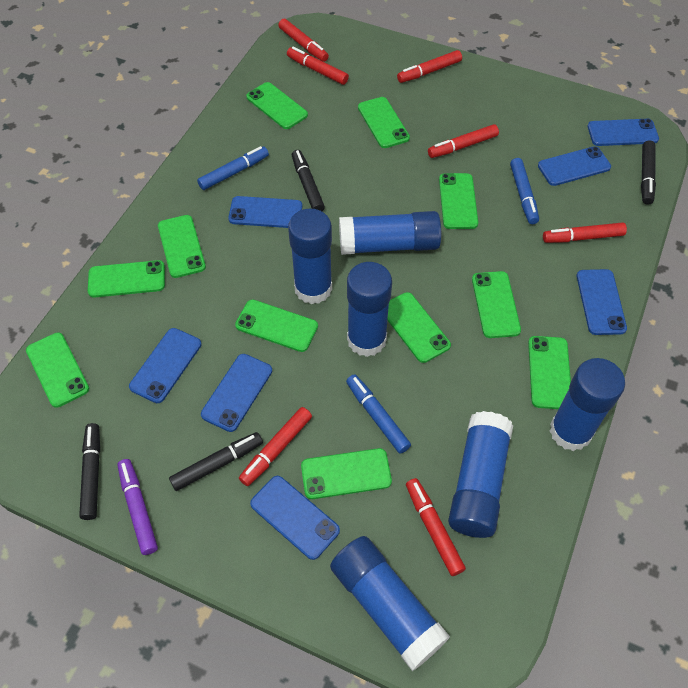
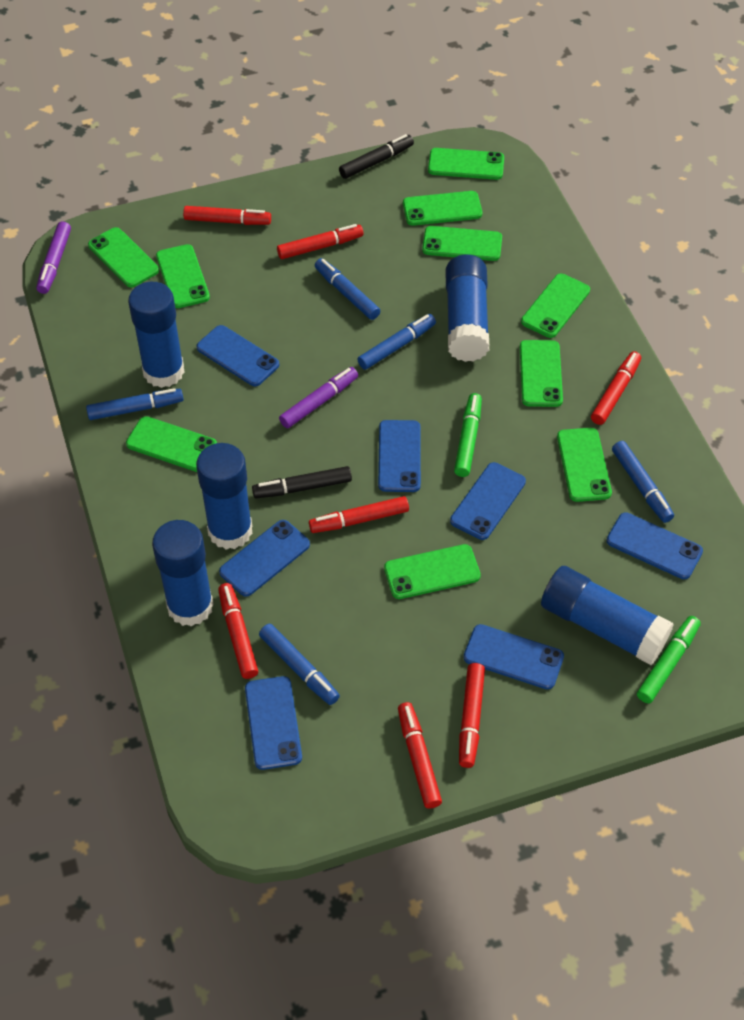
black marker: [79,423,100,520] [169,432,263,491] [292,150,325,211] [641,141,656,205] = 4 -> [252,466,352,498] [339,134,414,179] = 2
blue glue stick: [288,209,332,304] [330,536,450,671] [339,211,441,255] [347,262,392,357] [448,411,513,538] [549,358,625,451] = 6 -> [128,282,185,388] [152,520,214,626] [196,443,253,550] [445,255,489,362] [541,566,674,665] = 5
blue marker: [197,146,269,190] [346,374,411,454] [510,158,539,224] = 3 -> [86,388,184,420] [259,624,340,705] [315,258,380,320] [357,314,436,370] [612,441,674,523] = 5
green marker: none = 0 -> [454,393,482,477] [637,616,701,704] = 2
green phone: [26,332,89,408] [88,260,165,298] [158,215,206,278] [235,299,318,352] [246,82,308,129] [301,448,392,499] [358,97,410,148] [387,292,451,363] [439,173,478,229] [472,271,521,338] [528,336,571,409] = 11 -> [88,227,159,287] [126,416,217,472] [156,244,210,308] [384,544,481,599] [403,191,482,226] [422,226,502,261] [428,148,504,180] [520,340,563,407] [521,273,590,338] [557,428,612,502] = 10
purple marker: [117,459,158,555] = 1 -> [36,222,71,294] [279,367,358,428] = 2

